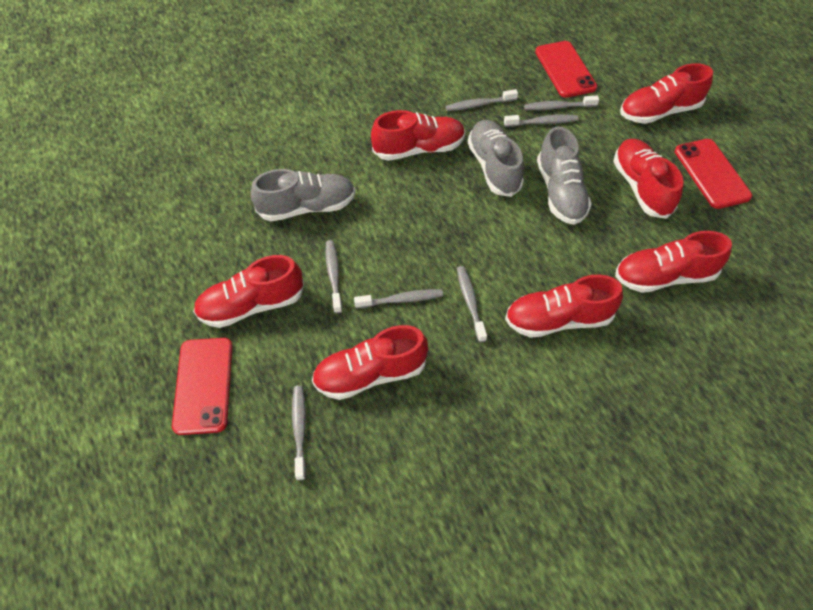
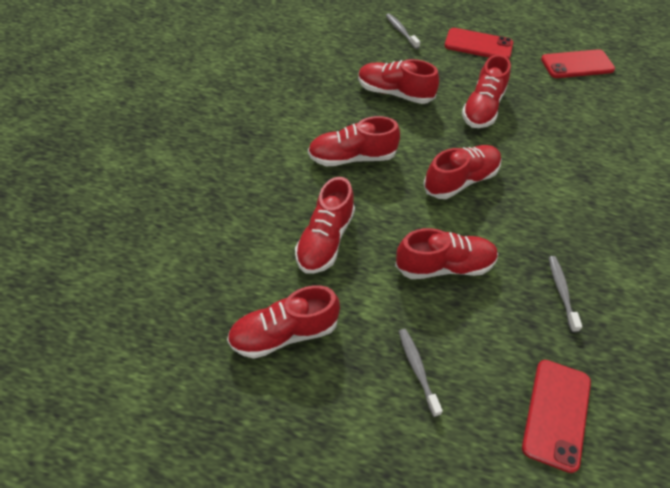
grey shoe: [251,169,355,221] [468,120,524,197] [537,127,592,225] = 3 -> none = 0
grey toothbrush: [292,385,306,480] [325,240,342,314] [354,289,443,308] [445,89,518,111] [457,266,487,342] [504,114,579,127] [524,96,599,110] = 7 -> [386,14,420,49] [399,329,443,417] [549,256,582,332] = 3

